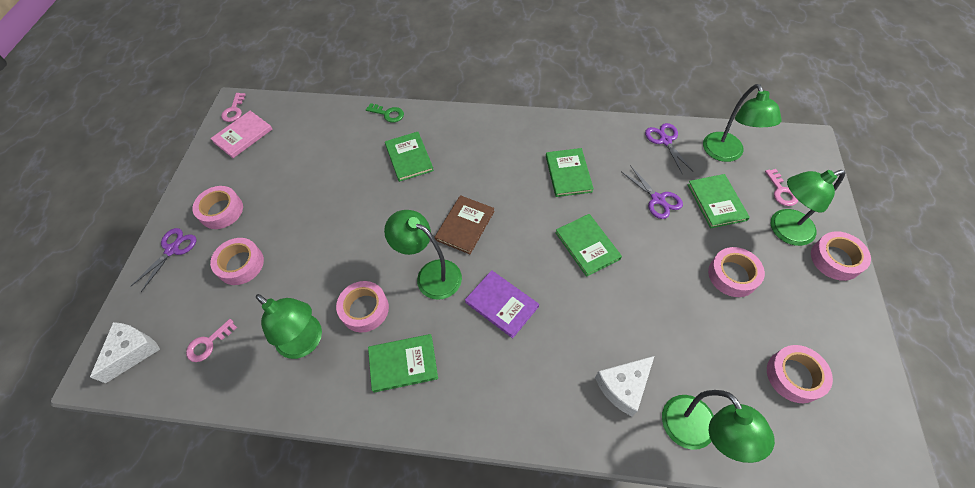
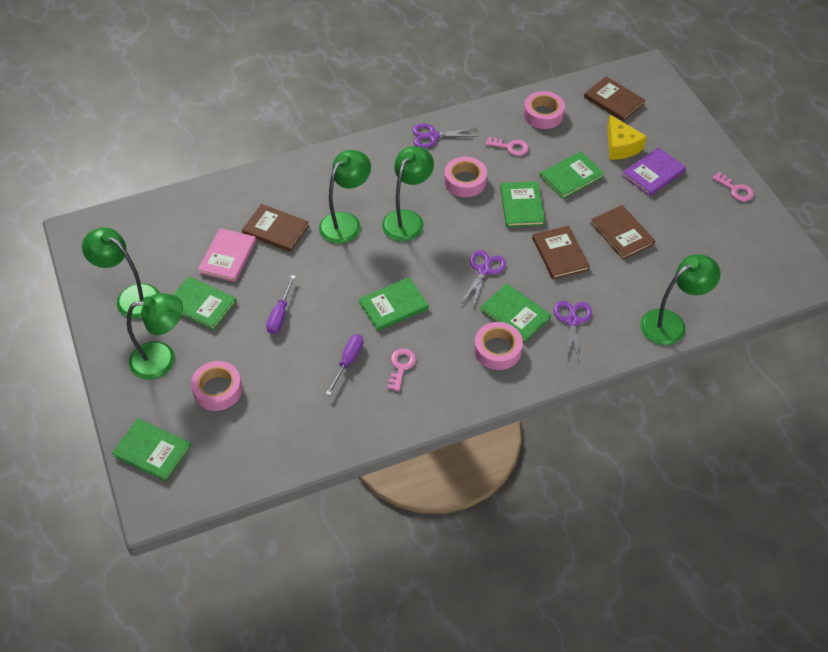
brown book: [435,195,495,254] = 1 -> [242,204,309,252] [532,226,590,279] [584,76,645,121] [591,205,655,260] = 4
green book: [368,334,438,393] [385,132,434,182] [546,148,594,197] [556,214,622,277] [687,174,750,228] = 5 -> [112,419,191,481] [173,276,237,330] [359,277,429,331] [480,283,551,343] [500,181,545,227] [540,151,605,199] = 6
green key: [366,103,404,123] = 1 -> none = 0
pink tape: [192,186,243,229] [210,238,264,285] [336,281,389,332] [708,247,765,297] [767,345,833,403] [811,231,871,281] = 6 -> [191,361,242,411] [444,157,487,197] [474,322,523,370] [524,91,565,129] = 4
purple screwdriver: none = 0 -> [266,275,296,334] [326,334,363,395] = 2
white cheese: [90,322,160,384] [595,356,654,417] = 2 -> none = 0
yellow cheese: none = 0 -> [607,115,647,160] = 1

